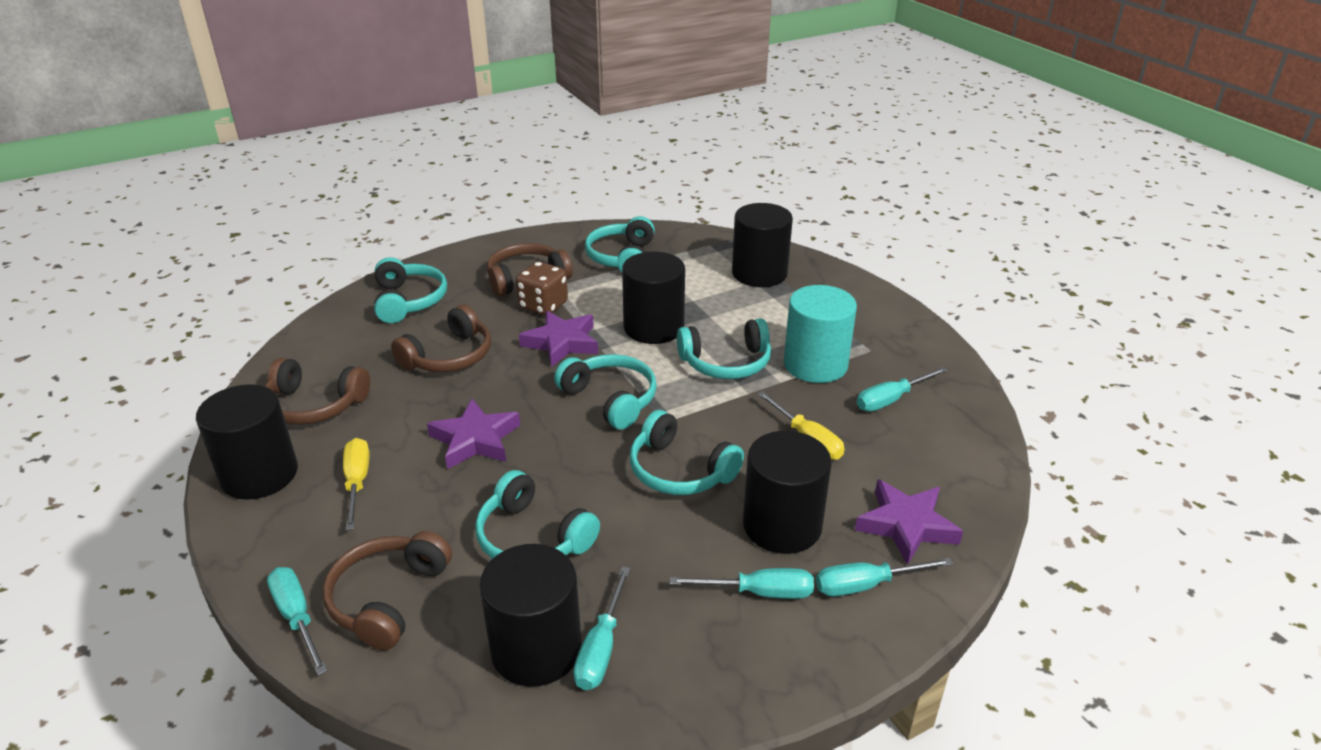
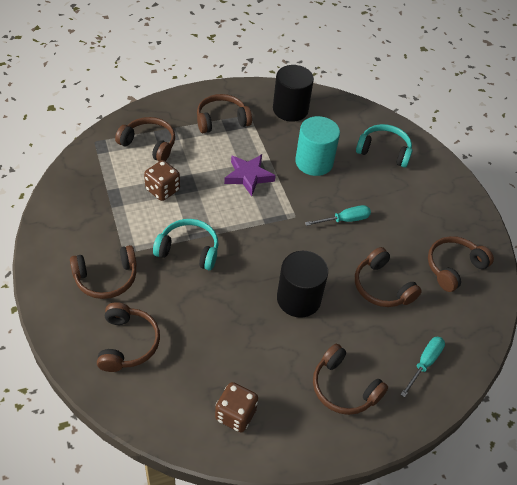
black cylinder: [196,384,298,500] [479,544,582,687] [622,252,685,344] [732,203,793,287] [743,431,832,554] = 5 -> [273,65,314,122] [277,251,328,318] = 2
brown dice: [516,262,568,316] = 1 -> [144,160,180,201] [215,382,258,432] = 2
brown headphones: [265,358,370,425] [322,531,452,650] [391,305,491,372] [487,243,573,296] = 4 -> [70,245,137,299] [97,302,160,372] [115,117,175,161] [197,94,252,133] [313,344,388,415] [355,247,422,307] [428,236,494,292] = 7
purple star: [427,399,520,469] [519,311,598,367] [855,479,963,565] = 3 -> [224,154,276,196] = 1
turquoise headphones: [374,257,447,323] [475,470,600,559] [554,354,657,430] [585,216,655,272] [630,410,744,495] [677,318,771,379] = 6 -> [153,219,219,270] [356,124,412,168] = 2
turquoise screwdriver: [267,567,328,676] [573,566,630,690] [670,568,814,599] [816,558,953,596] [857,367,947,412] = 5 -> [305,205,371,226] [400,337,445,397] = 2
yellow screwdriver: [343,438,370,530] [758,391,845,460] = 2 -> none = 0

